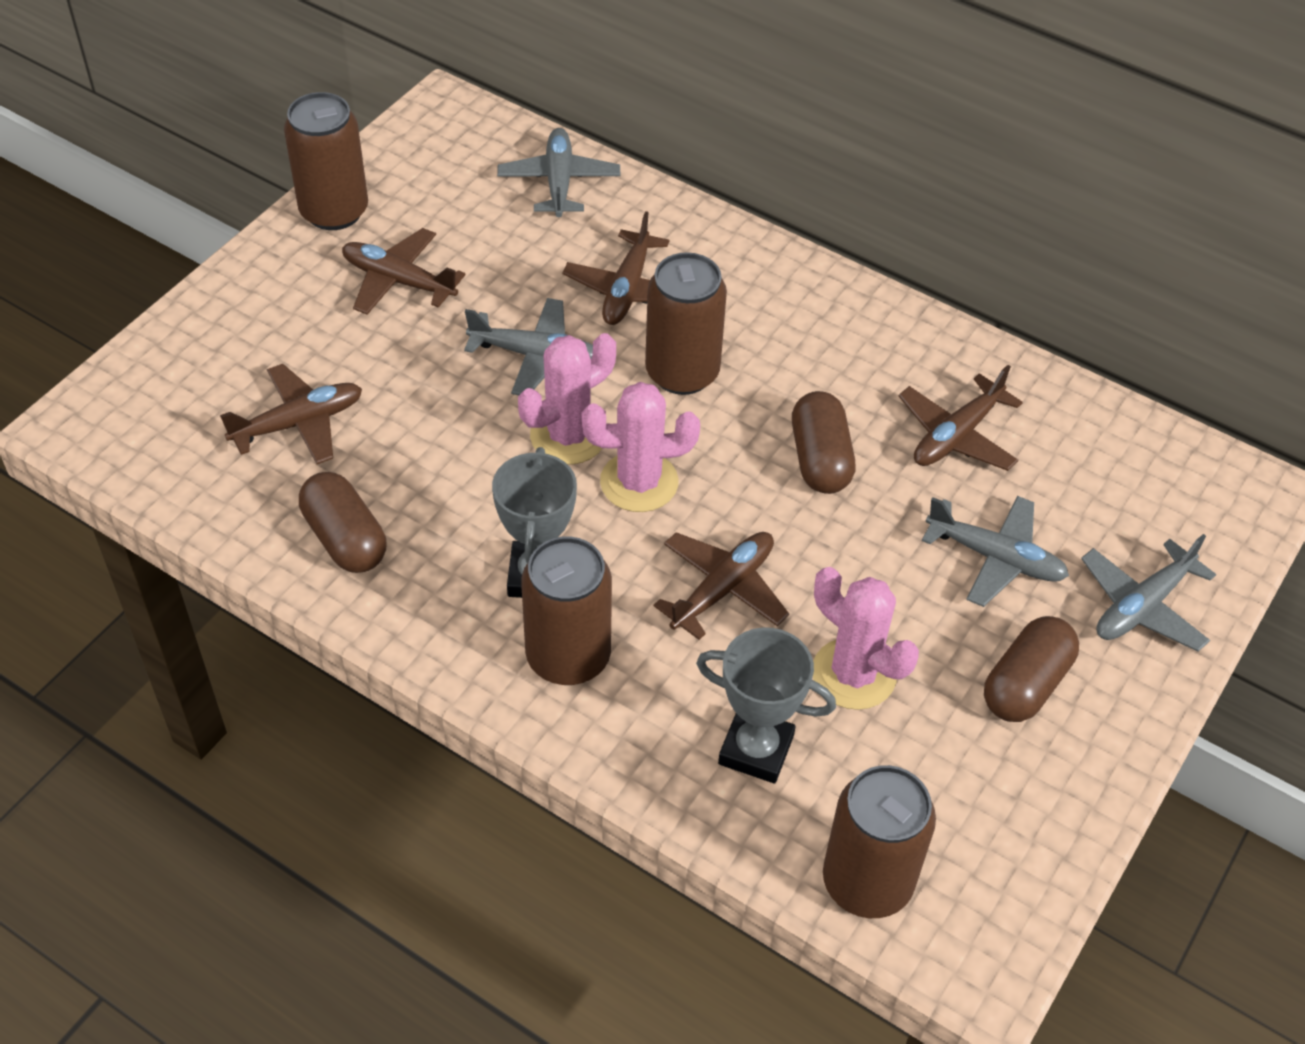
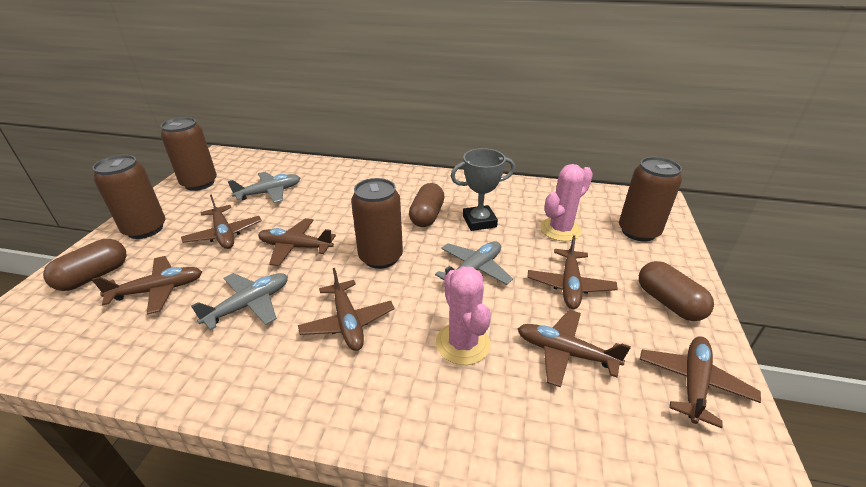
brown plane: [220,364,362,464] [342,228,465,315] [563,211,669,325] [654,532,789,640] [899,365,1023,471] = 5 -> [92,256,202,315] [181,194,262,249] [258,218,336,266] [298,268,395,351] [518,310,631,388] [527,235,618,309] [640,336,761,428] = 7
grey plane: [464,298,593,395] [497,128,620,217] [922,496,1069,607] [1081,534,1216,651] = 4 -> [191,273,288,330] [228,172,300,203] [435,241,513,285] = 3
grey trophy: [492,447,577,598] [696,627,836,783] = 2 -> [451,148,515,231] = 1
pink cactus: [518,333,616,465] [582,382,700,512] [813,567,919,710] = 3 -> [436,266,491,365] [540,164,593,241] = 2

